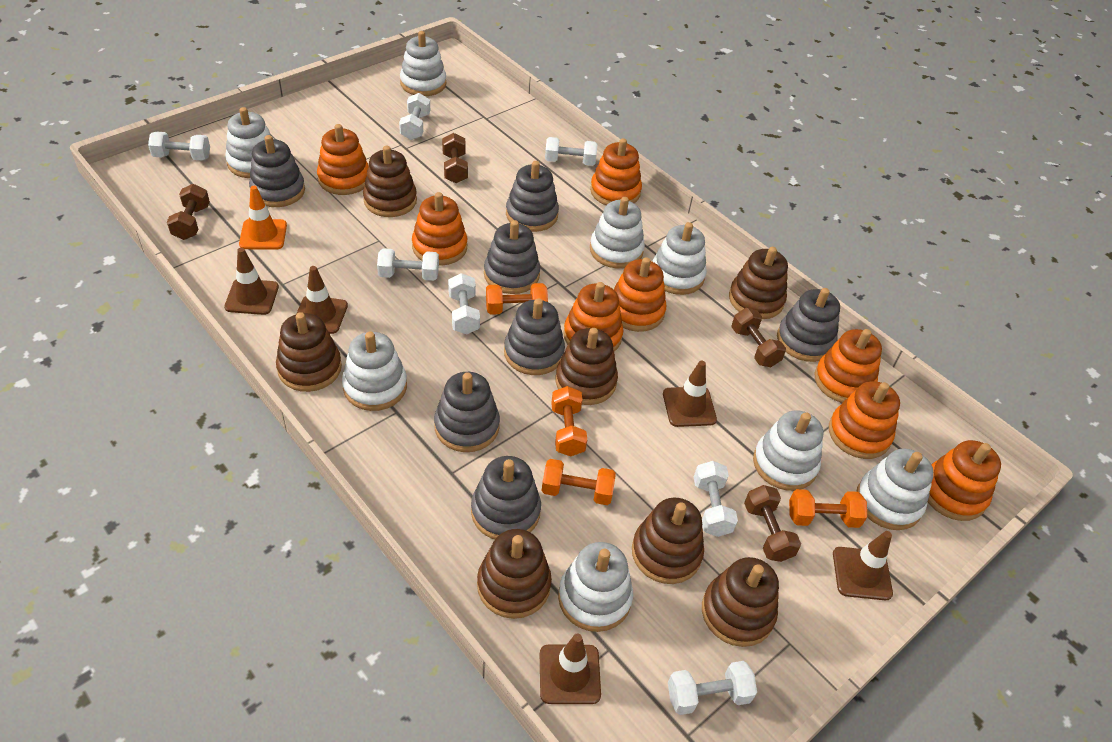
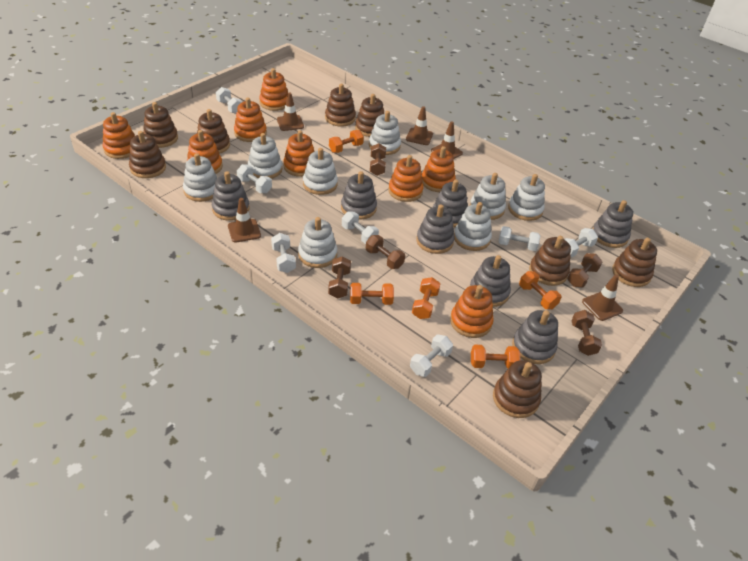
brown dumbbell: [167,184,210,240] [442,133,468,183] [732,308,786,367] [744,485,801,562] = 4 -> [328,256,351,299] [366,235,405,269] [370,143,386,176] [567,253,603,288] [571,310,602,356] = 5
brown stacking toy: [276,312,342,392] [363,146,417,217] [477,529,552,619] [556,328,618,405] [632,498,704,584] [702,557,779,647] [729,247,788,319] = 7 -> [129,131,166,178] [143,102,178,148] [197,109,230,154] [325,84,356,126] [355,94,384,137] [493,360,542,418] [529,236,571,286] [612,238,657,287] = 8
orange dumbbell: [486,283,548,315] [542,459,616,505] [551,386,587,456] [789,489,867,528] = 4 -> [329,130,364,153] [350,283,394,305] [412,277,440,319] [471,345,520,369] [519,271,561,309] = 5
orange traffic cone: [239,186,287,250] = 1 -> none = 0

